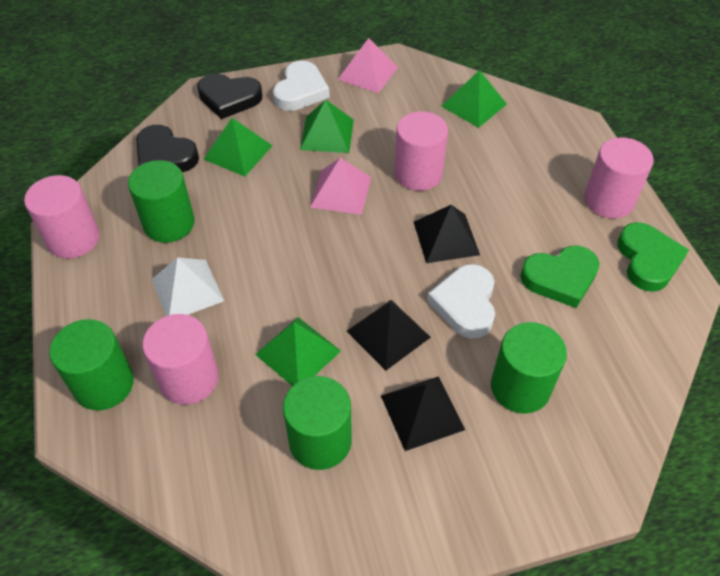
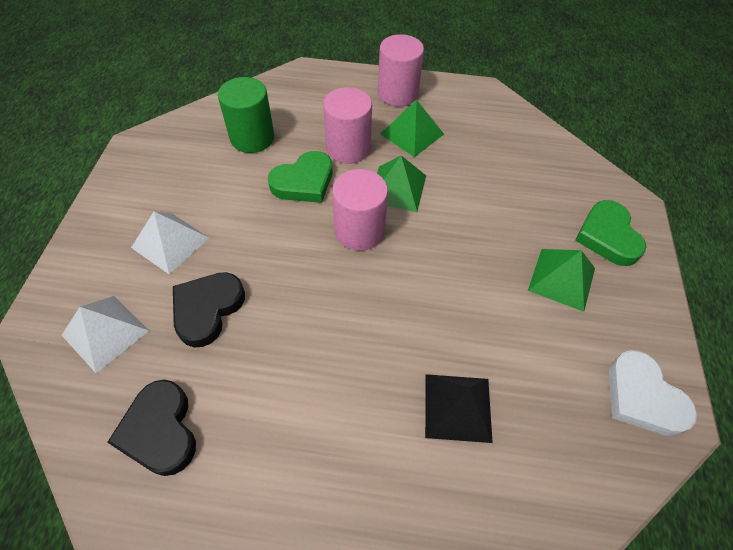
black pyramid: [347,300,431,371] [381,376,465,451] [414,205,480,263] = 3 -> [425,374,493,443] = 1
green cylinder: [49,319,134,411] [128,160,195,243] [283,376,352,470] [491,322,567,414] = 4 -> [218,77,274,153] = 1
green pyramid: [203,118,272,177] [255,317,341,386] [300,100,354,153] [441,70,507,128] = 4 -> [377,156,426,212] [381,100,444,157] [528,249,595,312] = 3
pink cylinder: [24,175,100,259] [143,314,219,405] [394,111,448,191] [584,137,654,218] = 4 -> [323,87,372,164] [332,169,388,251] [378,34,424,106] = 3
pink pyramid: [310,158,371,215] [338,38,398,93] = 2 -> none = 0
white heart: [273,61,330,111] [427,264,495,339] = 2 -> [609,350,697,436] = 1
white pyramid: [152,257,224,316] = 1 -> [62,296,149,373] [131,211,209,274] = 2

